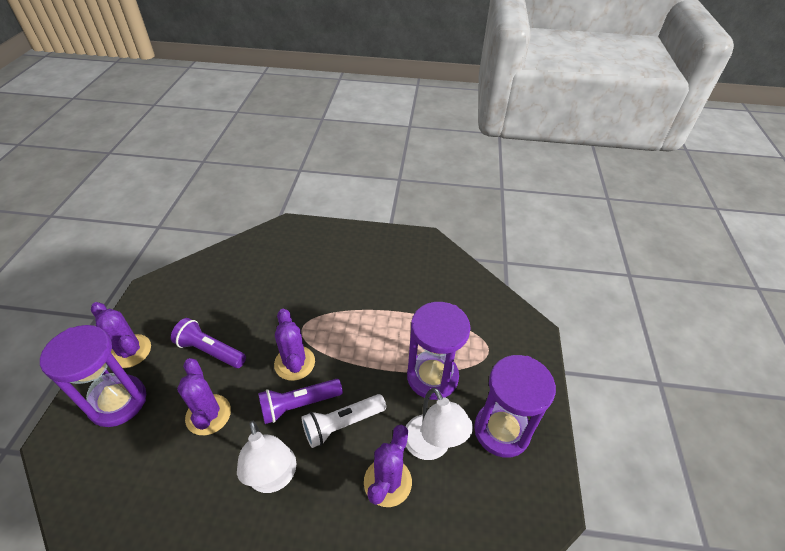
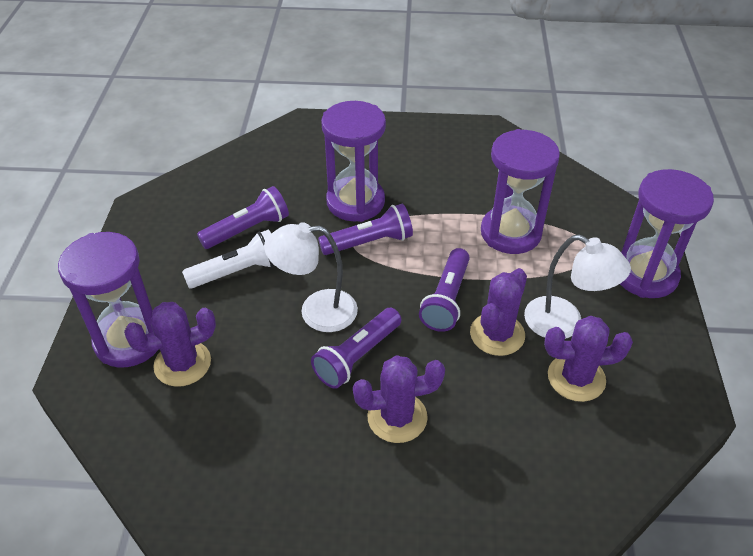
purple flashlight: [171,318,246,368] [258,379,343,424] = 2 -> [197,186,289,249] [311,308,402,389] [318,204,413,255] [419,248,470,332] = 4
purple hourglass: [40,325,146,427] [407,302,471,400] [474,355,556,458] = 3 -> [58,232,158,368] [321,101,386,222] [481,129,560,254] [620,169,714,298] = 4

